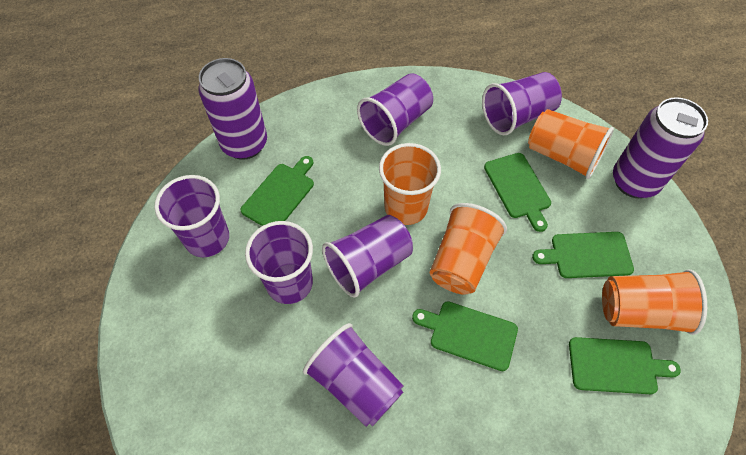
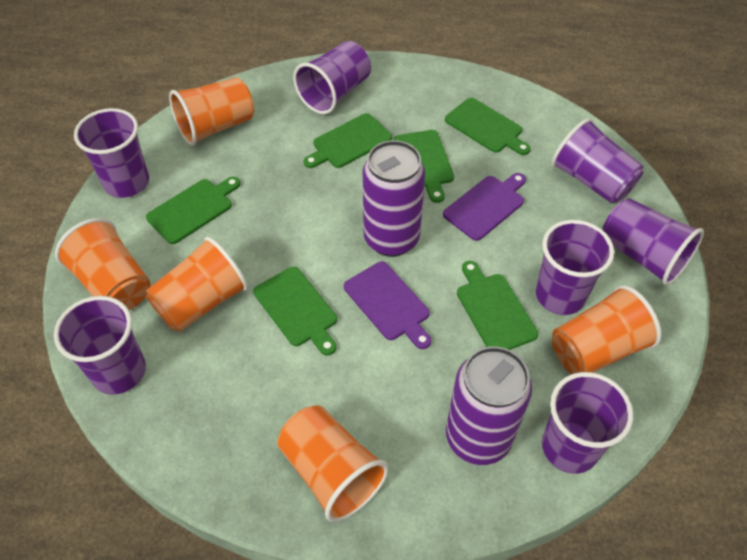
green cutting board: [240,156,314,226] [412,301,518,371] [484,153,551,232] [532,232,634,278] [569,337,681,394] = 5 -> [146,177,241,244] [253,267,337,355] [304,113,392,168] [394,130,454,203] [445,98,531,155] [457,261,539,350] = 6
orange cup: [379,143,441,225] [430,203,507,295] [528,109,614,179] [602,270,707,335] = 4 -> [55,218,150,310] [145,236,248,332] [169,77,254,146] [277,405,389,522] [552,285,662,374] = 5
purple cup: [154,175,229,257] [245,221,313,304] [303,323,403,427] [322,215,413,297] [357,73,433,146] [482,72,562,135] = 6 -> [54,296,146,395] [74,108,149,198] [293,41,371,114] [536,220,614,315] [542,372,633,474] [552,118,644,204] [602,198,704,286] = 7
purple cutting board: none = 0 -> [344,261,431,349] [443,173,526,241] = 2

